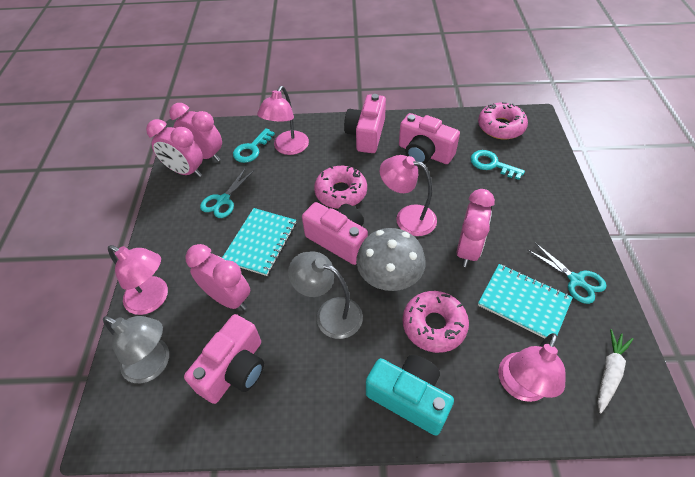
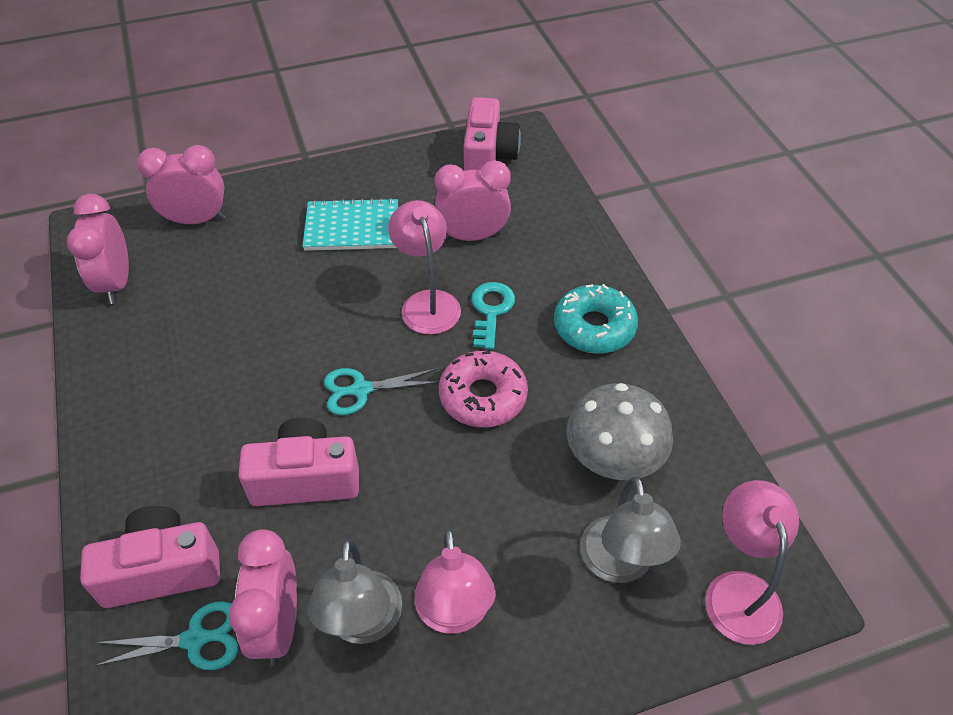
pink camera: [184,314,264,404] [302,202,368,265] [344,94,386,153] [399,113,460,164] = 4 -> [80,506,220,608] [238,418,359,506] [464,97,521,171] = 3
pink donut: [314,165,367,209] [403,291,469,353] [478,102,528,139] = 3 -> [439,351,528,428] = 1
pink lamp: [108,245,168,315] [257,86,309,155] [380,155,437,236] [498,333,566,402] = 4 -> [388,200,461,335] [414,528,496,634] [705,480,799,645] = 3
turquoise camera: [366,355,454,436] = 1 -> none = 0
turquoise donut: none = 0 -> [554,284,638,354] = 1
turquoise key: [233,128,275,163] [470,150,525,180] = 2 -> [471,282,515,350] = 1
turquoise notebook: [222,208,296,276] [478,264,573,338] = 2 -> [302,198,398,251] = 1
white carrot: [598,329,633,413] = 1 -> none = 0

